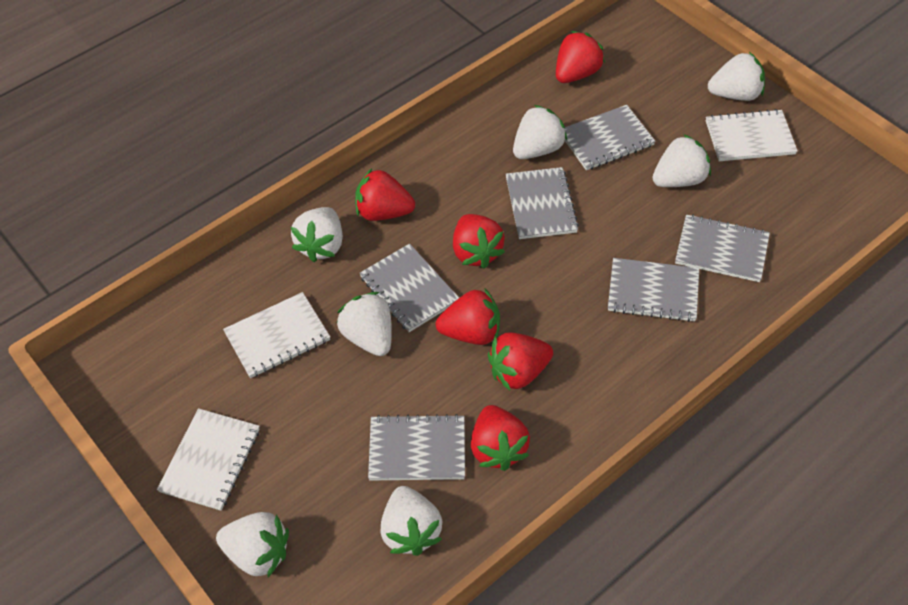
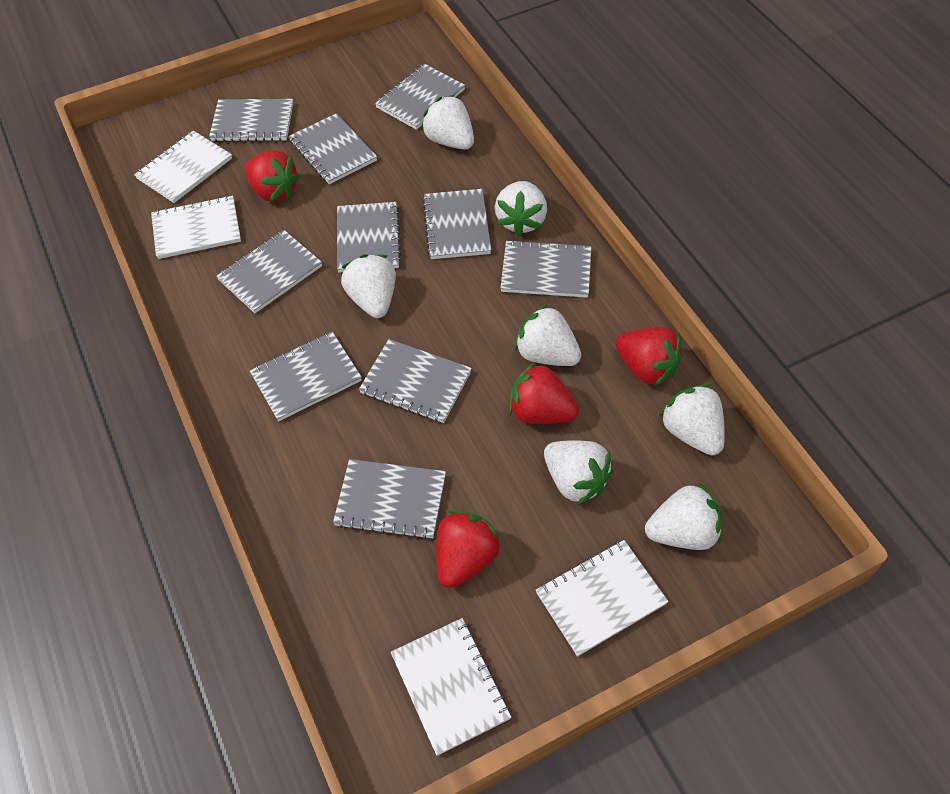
grey notebook: [360,244,459,332] [368,414,465,481] [506,167,579,239] [564,105,656,170] [608,258,699,322] [675,214,770,282] = 6 -> [209,99,293,142] [216,230,322,313] [250,332,362,421] [289,113,377,184] [333,459,446,539] [337,202,401,273] [359,339,472,423] [375,64,465,130] [422,189,491,259] [500,240,591,298] = 10
red strawberry: [355,168,415,221] [436,289,500,345] [453,214,505,269] [471,405,530,471] [488,332,553,391] [556,31,605,83] = 6 -> [244,150,300,202] [436,510,502,588] [509,362,579,424] [615,327,683,387] = 4
white notebook: [157,408,260,511] [223,292,330,378] [706,109,798,161] = 3 -> [134,131,232,203] [151,196,241,259] [391,618,511,756] [536,540,669,657] = 4

